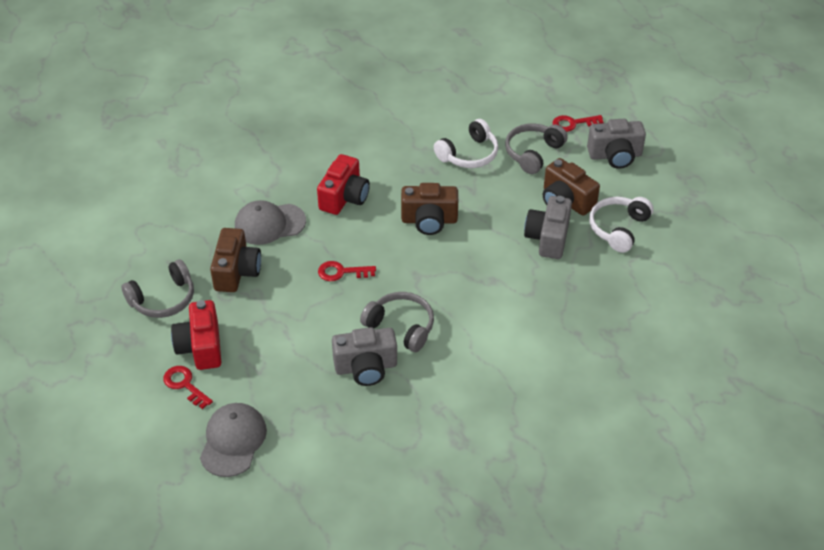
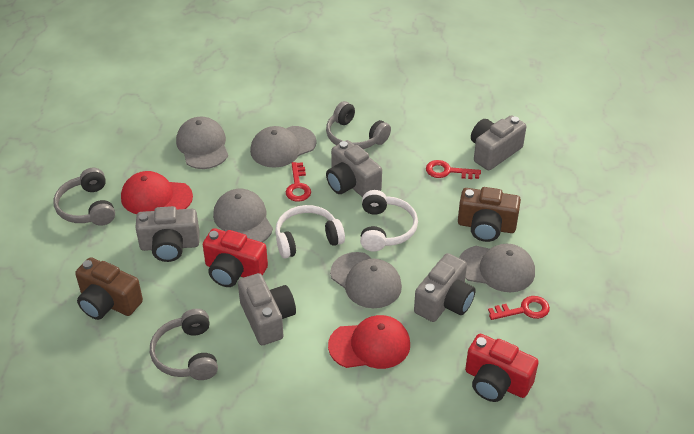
brown camera: [210,228,261,292] [401,183,458,235] [543,158,600,216] = 3 -> [75,257,143,320] [458,187,521,242] = 2
grey camera: [332,327,397,386] [524,196,572,259] [587,119,646,169] = 3 -> [135,206,200,262] [238,273,296,345] [326,140,382,197] [414,253,476,322] [471,115,526,170] = 5
grey cap: [200,403,267,477] [235,200,306,245] = 2 -> [176,117,228,169] [213,189,273,242] [250,126,317,168] [330,252,402,308] [459,244,535,292] = 5
red cap: none = 0 -> [121,171,193,214] [328,315,410,369] = 2

